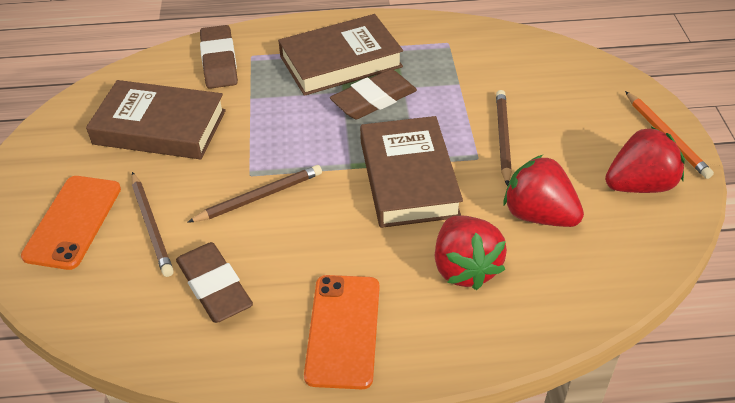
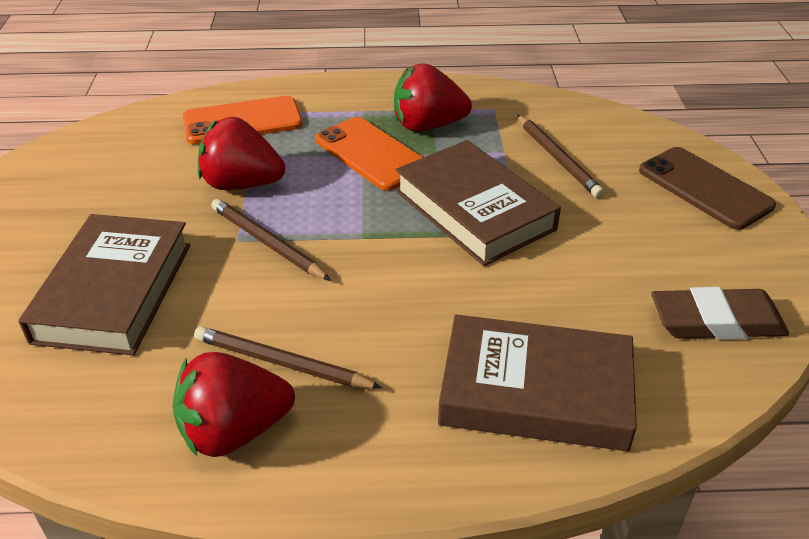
brown eraser: [176,242,253,323] [200,25,238,89] [330,69,417,119] = 3 -> [651,287,789,340] = 1
brown phone: none = 0 -> [639,147,776,230] = 1
orange pencil: [625,91,714,179] = 1 -> none = 0

